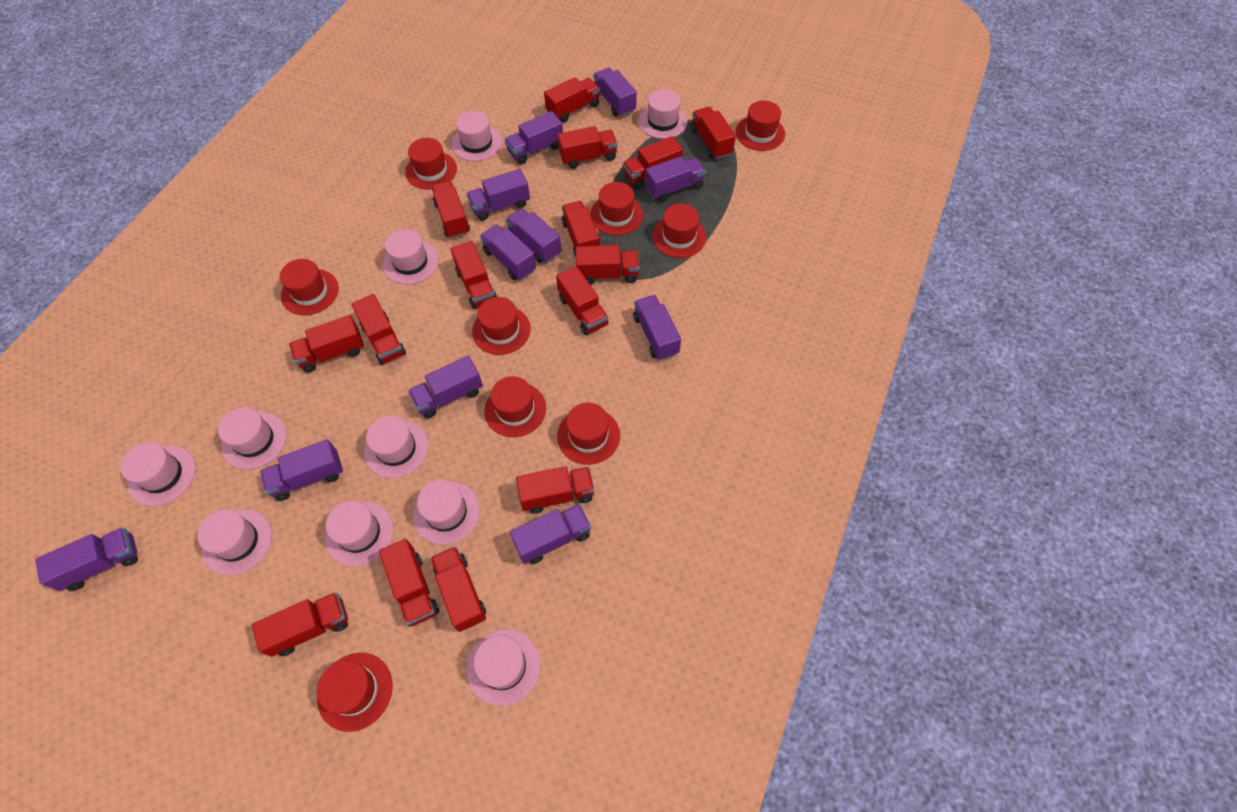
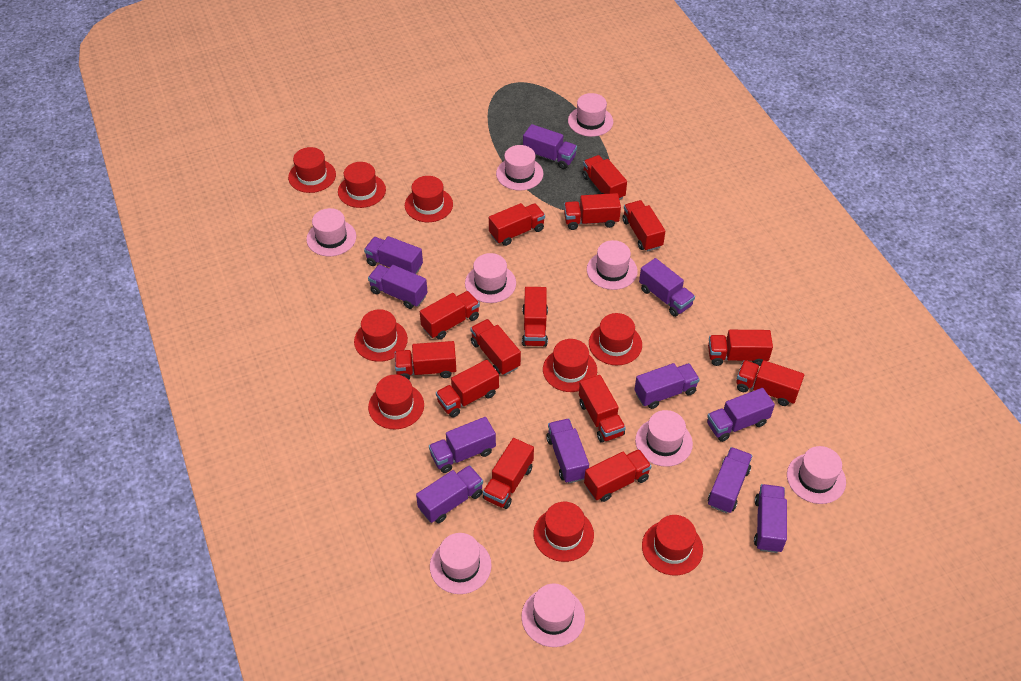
pink hat: [120,442,196,506] [197,509,272,575] [218,407,287,469] [325,501,394,566] [364,416,428,478] [383,229,438,285] [413,480,480,545] [452,111,502,161] [467,629,540,706] [638,89,688,139] = 10 -> [306,208,356,256] [430,533,492,594] [465,253,516,303] [496,145,543,191] [521,584,585,647] [568,93,613,137] [587,240,638,290] [635,410,693,467] [787,446,846,504] = 9
red truck: [252,592,348,657] [289,315,364,372] [351,294,406,365] [379,539,439,626] [430,546,486,632] [431,181,470,239] [450,241,497,309] [516,466,594,514] [544,77,600,123] [556,266,609,335] [558,126,618,169] [562,201,600,257] [576,245,639,285] [623,136,683,189] [691,107,736,159] = 15 -> [395,341,456,380] [420,291,480,340] [436,359,499,418] [470,319,521,375] [483,438,534,509] [489,203,545,246] [522,287,548,347] [564,193,621,230] [579,375,626,443] [582,155,627,200] [584,449,652,502] [622,200,665,252] [708,330,773,366] [736,360,804,406] = 14

